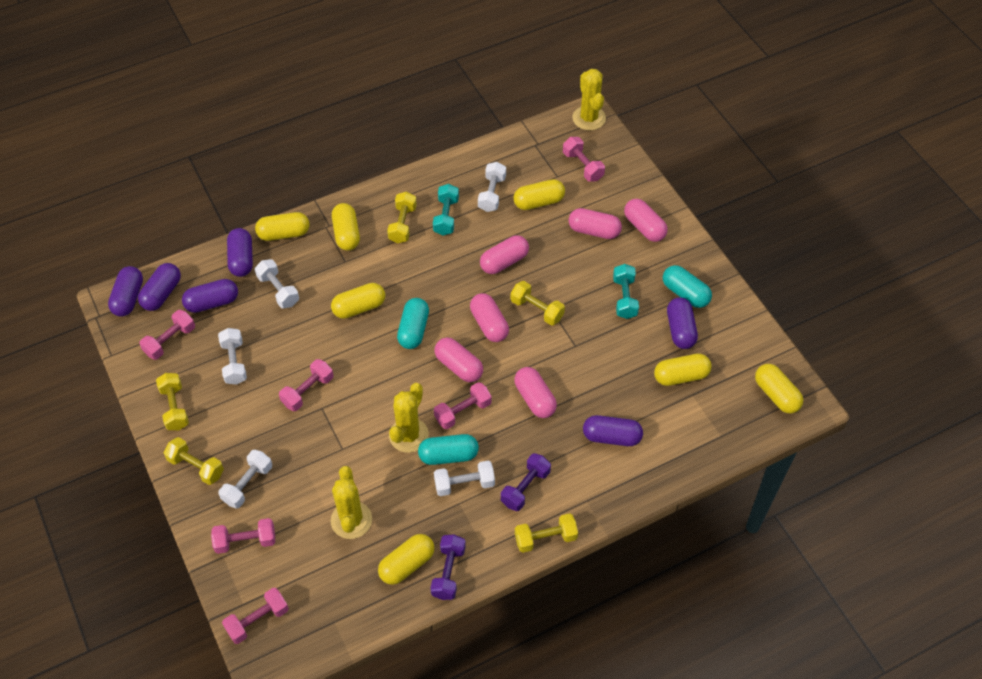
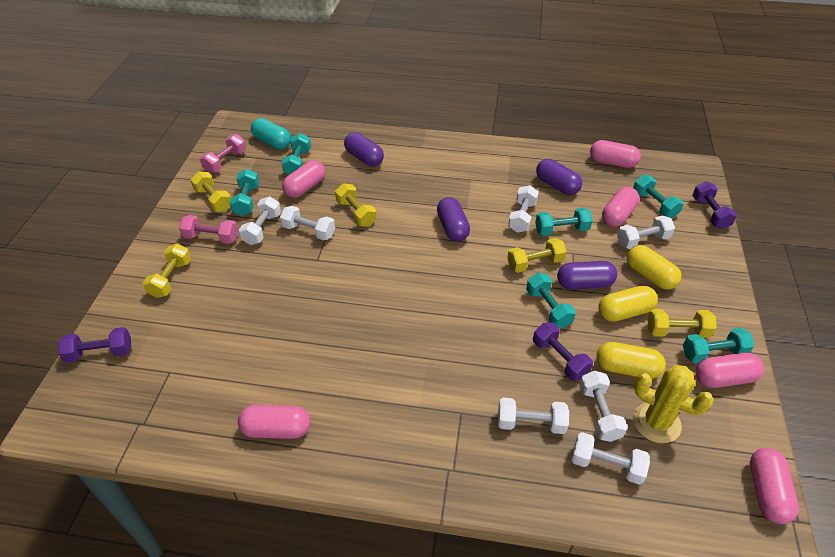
pink dumbbell: [139,310,195,360] [211,518,275,554] [222,588,289,644] [279,359,334,411] [434,382,492,429] [563,137,605,182] = 6 -> [179,215,238,244] [200,134,246,173] = 2
purple capsule: [108,266,143,317] [138,263,181,311] [182,279,238,313] [227,228,253,277] [583,415,643,446] [667,297,698,349] = 6 -> [344,132,384,166] [437,197,470,242] [536,159,582,195] [557,261,617,289] = 4
purple dumbbell: [430,534,466,600] [501,453,551,511] = 2 -> [58,327,131,363] [533,322,593,381] [692,181,737,229] = 3
turquoise capsule: [397,298,429,349] [418,434,479,465] [663,265,712,308] = 3 -> [251,118,291,149] = 1
turquoise dumbbell: [433,184,459,236] [613,264,639,319] = 2 -> [230,169,259,216] [282,133,311,175] [526,273,576,328] [535,208,593,236] [633,175,684,218] [683,328,754,363] = 6
white dumbbell: [218,328,247,385] [219,450,272,509] [255,259,299,309] [434,461,495,496] [478,162,506,212] = 5 -> [239,197,281,245] [280,206,335,240] [498,398,569,434] [508,185,539,233] [571,432,650,485] [579,371,628,442] [617,216,675,249] = 7
yellow cactus: [331,466,372,539] [389,383,429,453] [572,69,606,130] = 3 -> [633,365,714,443] = 1
yellow capsule: [255,212,309,241] [331,283,385,319] [332,203,360,251] [378,534,435,585] [513,179,565,210] [654,353,712,386] [755,364,803,413] = 7 -> [596,342,666,379] [598,286,658,322] [626,245,682,290] = 3

